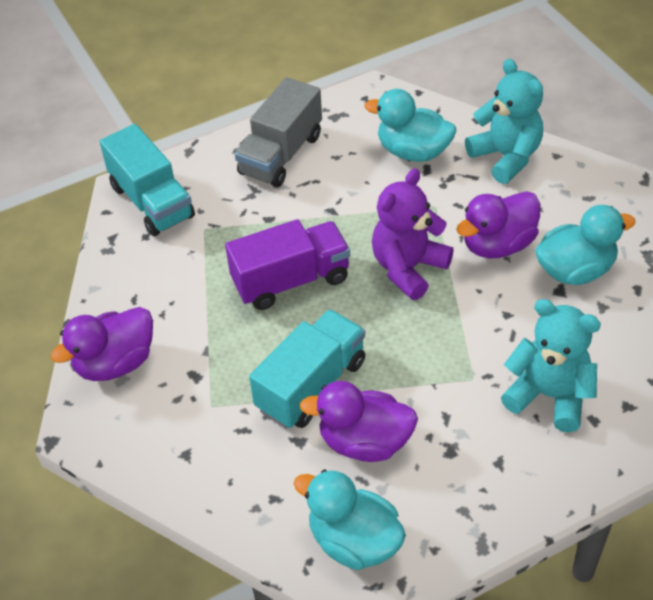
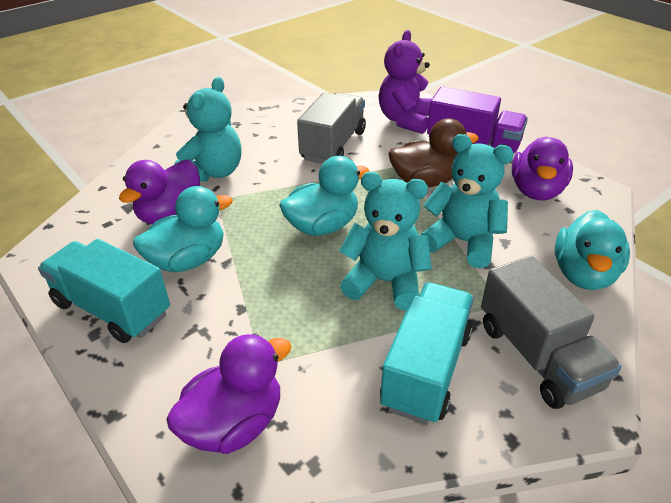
brown duck: none = 0 -> [388,118,478,187] = 1
grey truck: [235,77,322,187] = 1 -> [297,92,366,164] [481,256,622,409] = 2
turquoise teddy bear: [465,59,543,184] [501,299,601,432] = 2 -> [174,77,242,182] [339,172,432,310] [420,134,514,268] = 3

